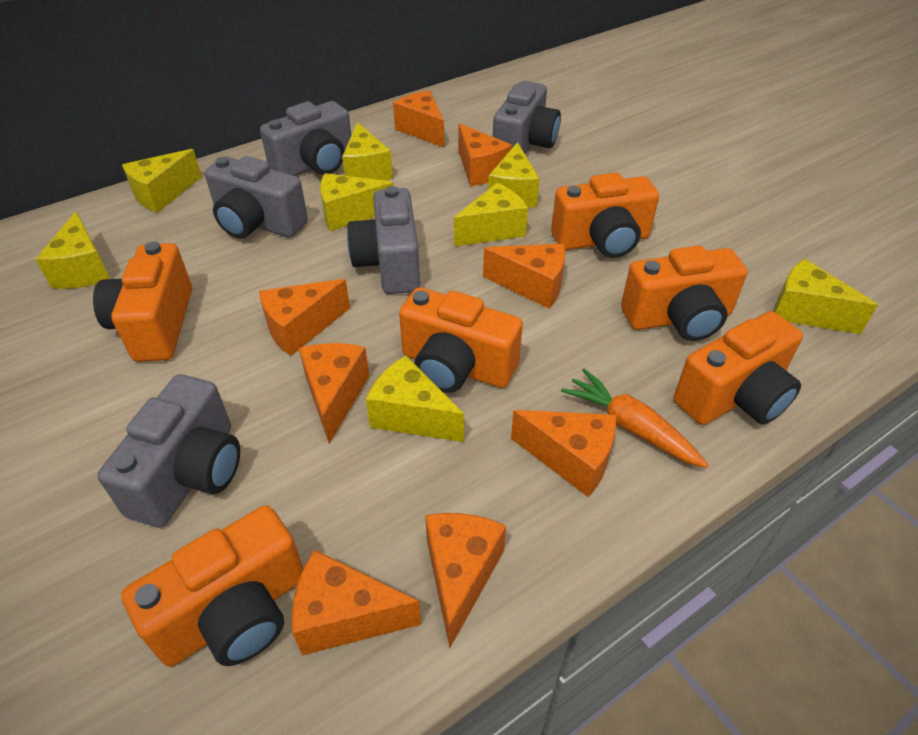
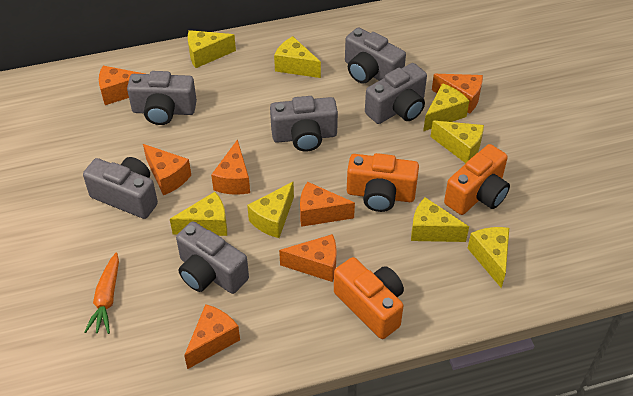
grey camera: [97,374,240,527] [205,156,308,239] [260,101,351,176] [347,186,420,294] [493,81,561,154] = 5 -> [83,157,158,219] [127,71,197,125] [176,221,249,294] [270,96,338,151] [345,27,406,84] [365,63,427,124] = 6
orange camera: [93,241,192,362] [121,505,304,667] [399,287,523,393] [551,173,659,258] [621,245,748,341] [674,311,803,425] = 6 -> [334,257,404,339] [347,153,419,212] [444,144,510,215] = 3
orange cheese: [259,279,350,356] [292,550,421,655] [299,343,369,444] [393,90,444,147] [425,513,506,648] [458,123,512,186] [483,244,565,309] [511,410,616,497] = 8 -> [99,66,145,105] [143,144,191,195] [184,304,240,369] [211,139,250,195] [279,234,336,282] [300,182,355,227] [432,74,483,114] = 7

